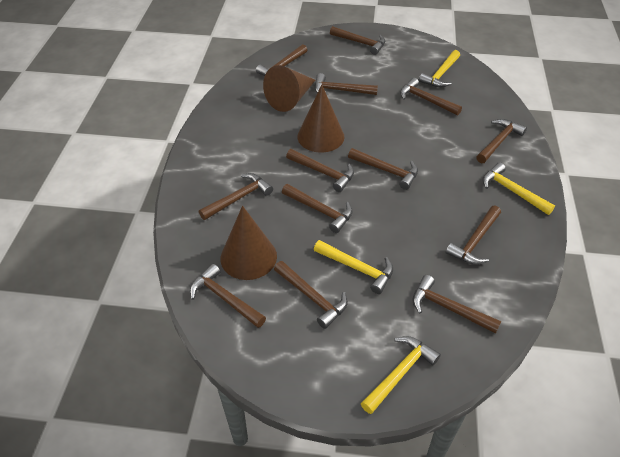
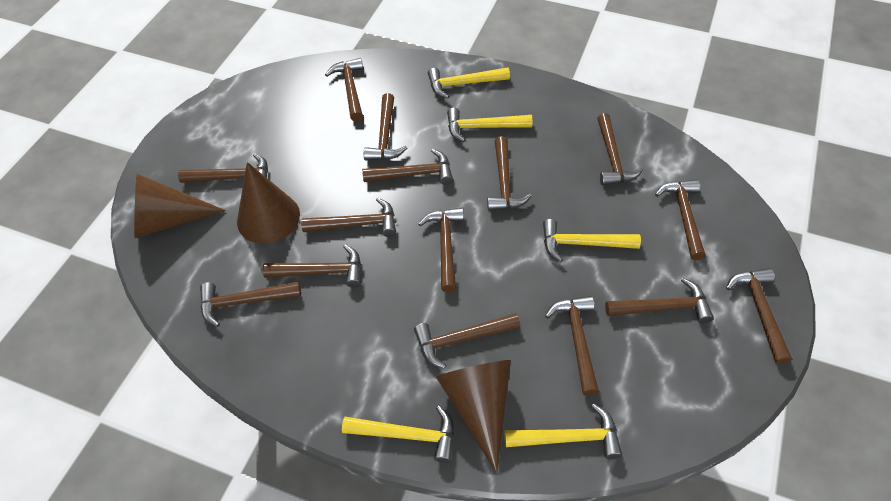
brown hammer: [190,264,266,328] [199,173,273,220] [256,44,307,76] [274,261,348,329] [282,184,353,233] [286,149,354,192] [315,73,378,95] [330,26,385,55] [348,148,418,190] [400,78,462,115] [413,275,501,334] [446,206,501,265] [476,119,527,163] = 13 -> [178,153,268,183] [200,281,301,327] [263,244,361,288] [301,198,396,237] [325,58,363,122] [362,149,453,185] [364,93,407,161] [414,313,520,369] [418,208,464,292] [487,136,532,211] [545,296,599,396] [597,113,643,185] [605,278,714,323] [655,179,706,260] [726,268,792,364] = 15
yellow hammer: [314,240,393,294] [361,336,441,414] [419,50,460,87] [482,162,555,215] = 4 -> [342,406,454,463] [428,67,510,99] [447,107,532,142] [504,404,622,459] [543,219,641,262] = 5

